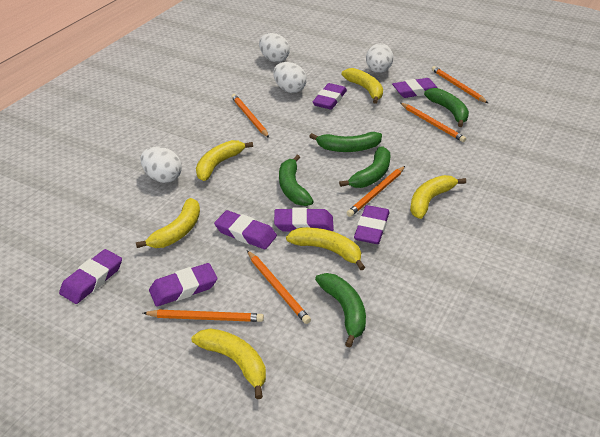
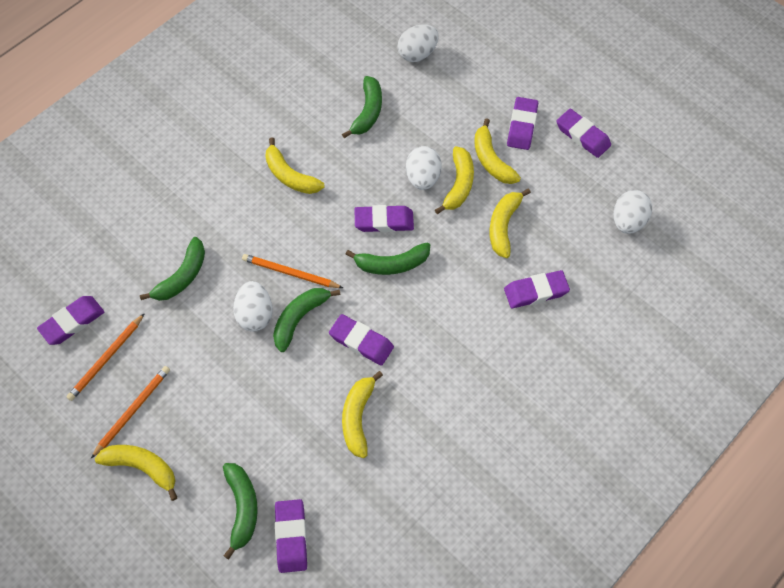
orange pencil: [143,310,264,322] [231,94,269,138] [247,250,311,324] [347,166,405,217] [400,103,466,142] [432,66,488,103] = 6 -> [66,313,145,401] [91,366,170,458] [242,254,343,288] = 3

